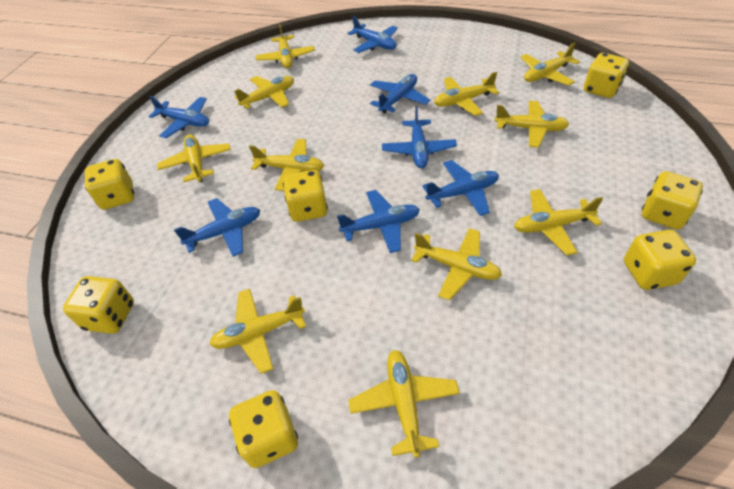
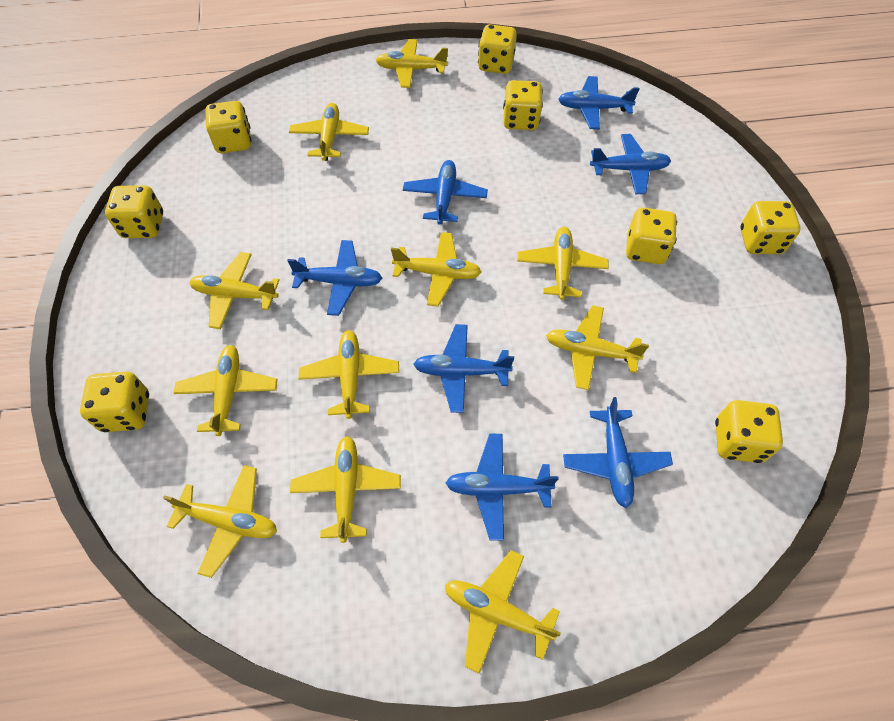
yellow dice: [63,276,134,334] [85,159,134,210] [229,390,298,468] [283,170,328,222] [584,53,629,98] [624,230,696,290] [642,171,703,230] = 7 -> [80,371,149,432] [105,185,163,238] [205,101,252,153] [478,24,517,74] [503,80,543,130] [626,207,677,264] [715,400,783,463] [740,201,801,254] = 8

